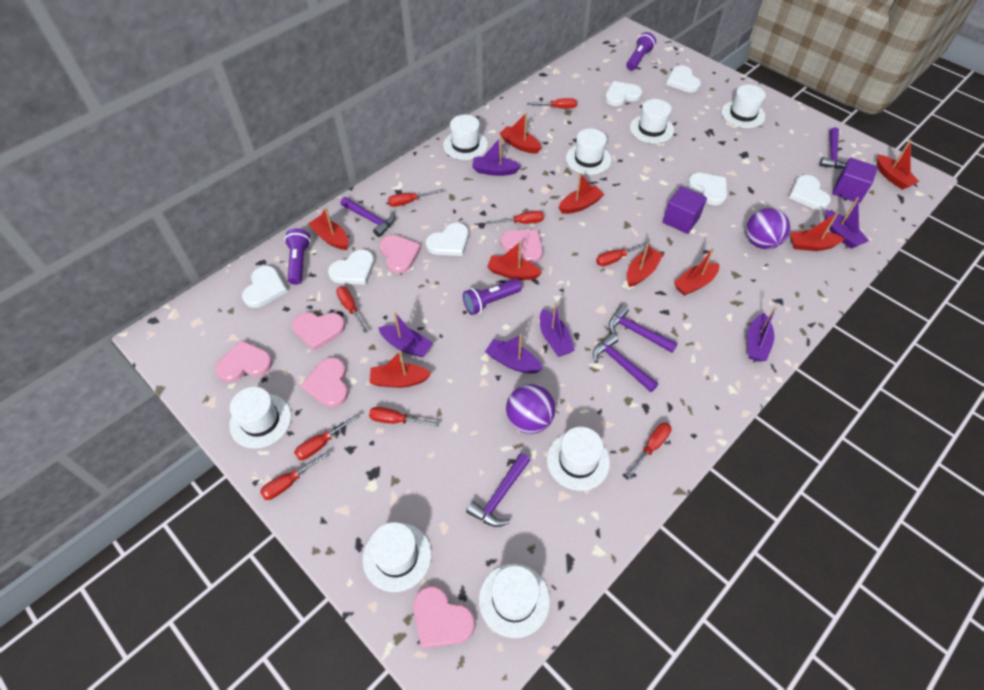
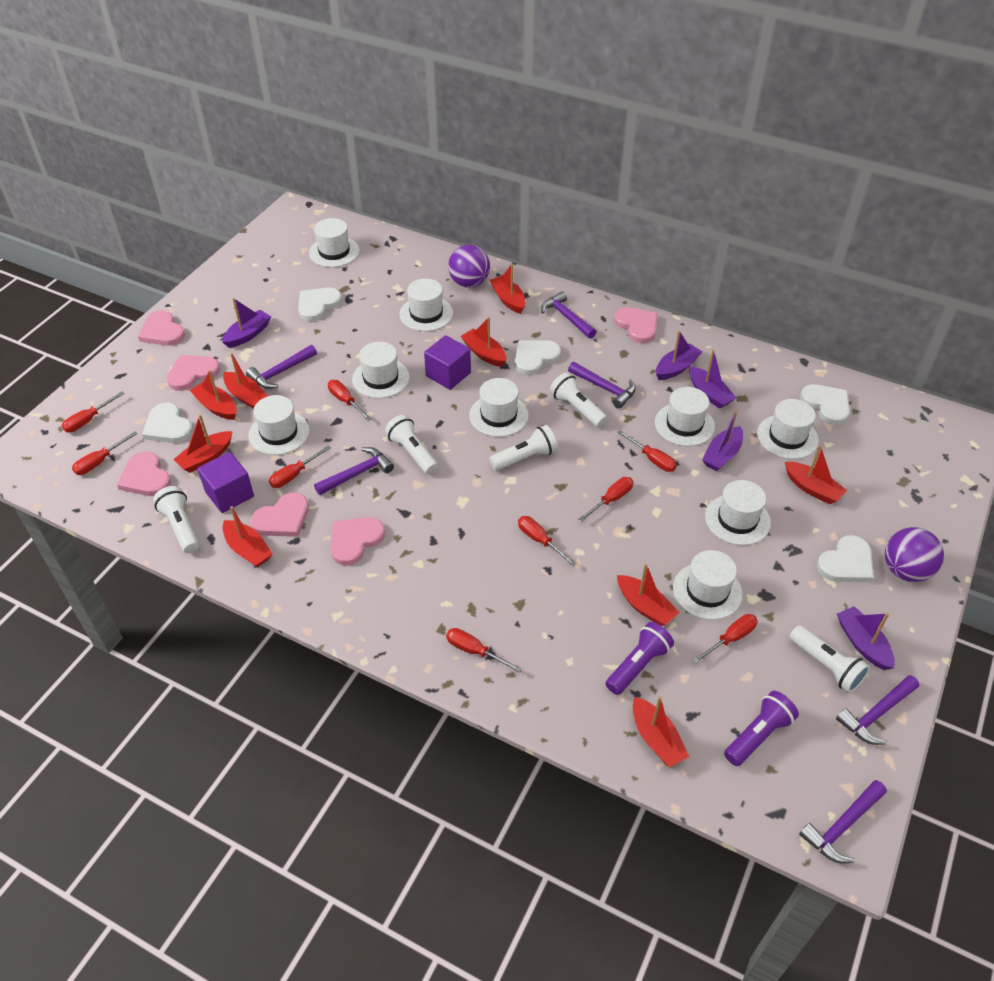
purple boat: [378,312,433,358] [472,137,521,176] [485,334,543,373] [540,303,575,357] [747,307,777,362] [825,197,869,249] = 6 -> [222,298,271,348] [656,331,702,380] [689,350,736,409] [702,411,743,471] [837,606,895,670] = 5
purple flashlight: [284,228,311,285] [463,279,522,315] [626,32,656,70] = 3 -> [606,622,674,695] [724,691,799,766] = 2
purple hammer: [341,197,395,237] [466,453,530,527] [593,333,658,392] [609,305,678,353] [819,127,846,169] = 5 -> [246,345,317,389] [314,447,394,495] [541,291,597,339] [568,362,636,409] [799,780,887,864] [836,675,920,745] = 6
white flashlight: none = 0 -> [153,486,199,553] [385,415,438,475] [489,425,558,471] [550,372,607,427] [789,625,870,693] = 5
white hat: [229,387,291,448] [363,522,431,592] [443,115,488,160] [479,564,550,638] [547,427,610,491] [566,128,611,175] [630,99,674,143] [722,85,766,128] = 8 -> [248,395,309,455] [309,218,360,267] [352,342,410,398] [399,279,453,331] [469,378,529,437] [655,387,715,446] [673,550,743,620] [705,480,771,545] [757,399,819,459] = 9
white heart: [242,266,288,308] [328,249,374,285] [426,223,469,256] [605,81,642,106] [666,65,701,92] [688,173,727,205] [789,175,831,210] = 7 -> [142,403,193,443] [298,287,342,321] [515,340,561,375] [800,384,850,425] [817,535,874,582] = 5

